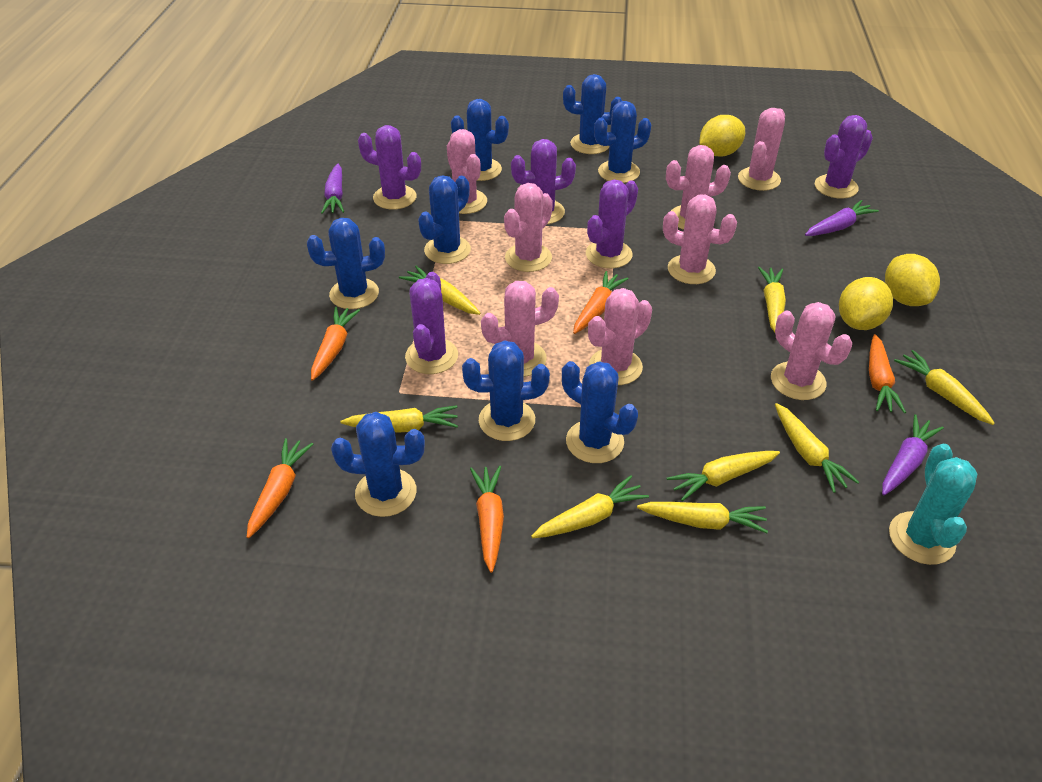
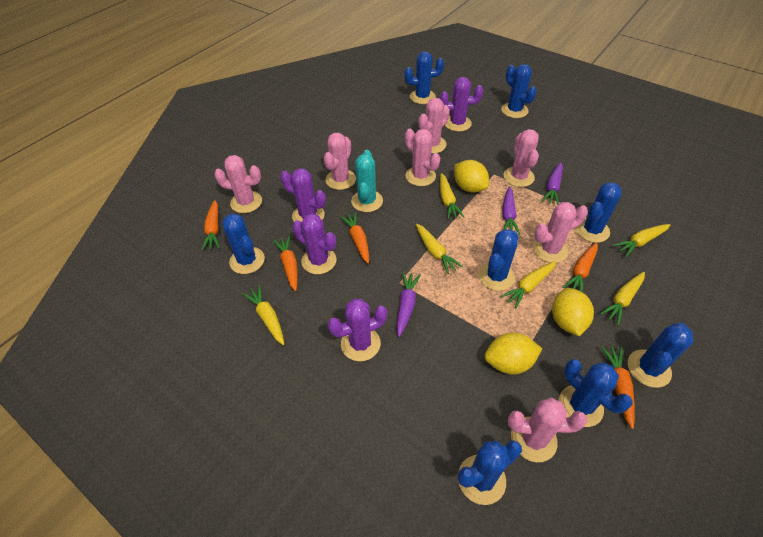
pink cactus: [447,129,487,214] [481,281,559,377] [504,183,553,272] [588,288,652,385] [663,195,737,284] [666,145,731,230] [738,108,785,191] [771,302,852,400] = 8 -> [214,155,262,213] [324,133,356,190] [405,129,440,186] [418,98,450,154] [504,129,539,187] [508,397,588,462] [533,202,588,263] = 7
purple cactus: [358,125,421,210] [405,272,458,374] [511,139,576,224] [586,180,638,268] [815,115,873,199] = 5 -> [281,168,326,222] [293,214,336,274] [327,299,387,361] [440,77,483,132] = 4
yellow carrot: [340,405,458,433] [399,266,480,315] [531,475,649,538] [637,502,768,533] [666,451,780,501] [758,267,786,332] [775,403,859,493] [894,350,995,425] = 8 -> [242,285,284,345] [416,224,463,274] [440,173,464,219] [501,261,556,308] [600,272,645,325] [613,224,670,257] = 6

